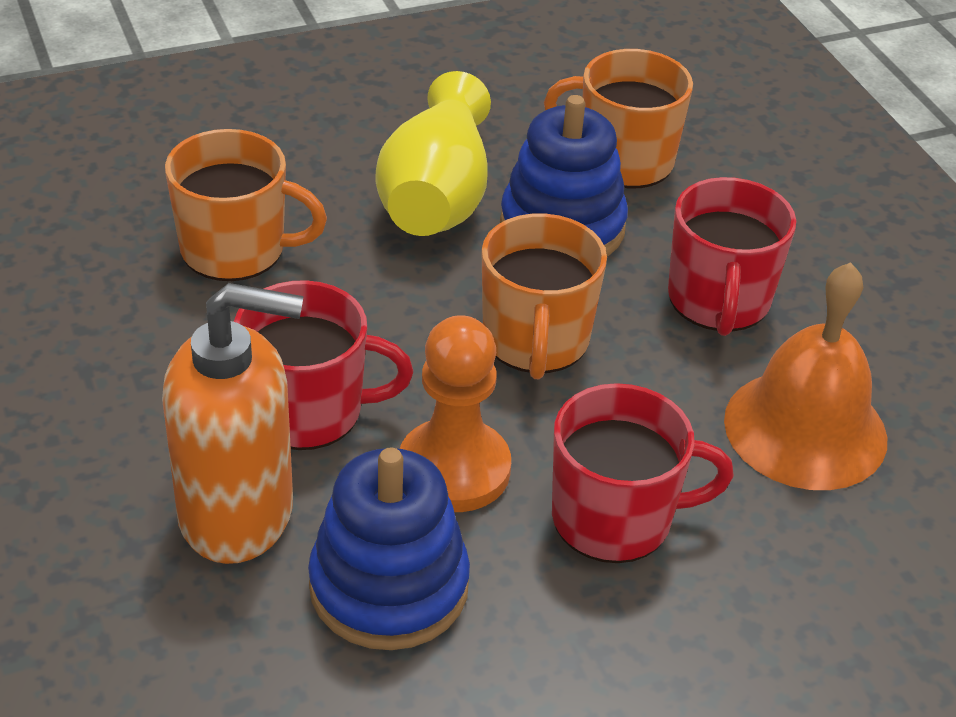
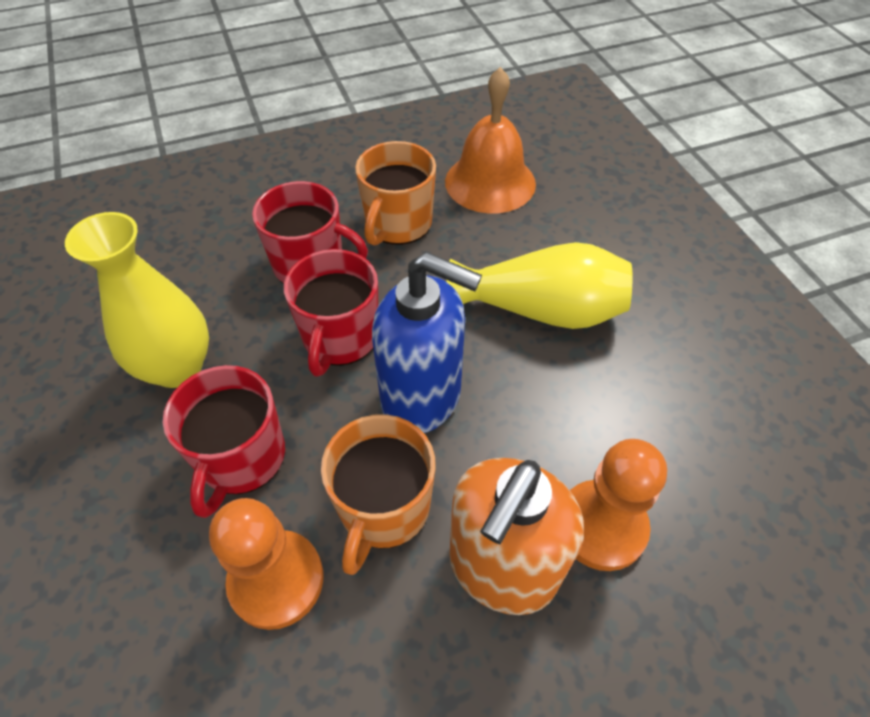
blue soap dispenser: none = 0 -> [372,252,482,433] = 1
blue stacking toy: [308,447,470,650] [500,95,628,257] = 2 -> none = 0
orange mug: [165,129,327,281] [481,214,607,379] [544,49,693,189] = 3 -> [321,414,436,575] [355,141,436,246] = 2
orange pawn: [400,315,511,512] = 1 -> [209,498,323,630] [570,439,667,571] = 2
yellow vase: [375,71,491,236] = 1 -> [65,212,209,388] [447,242,632,329] = 2

